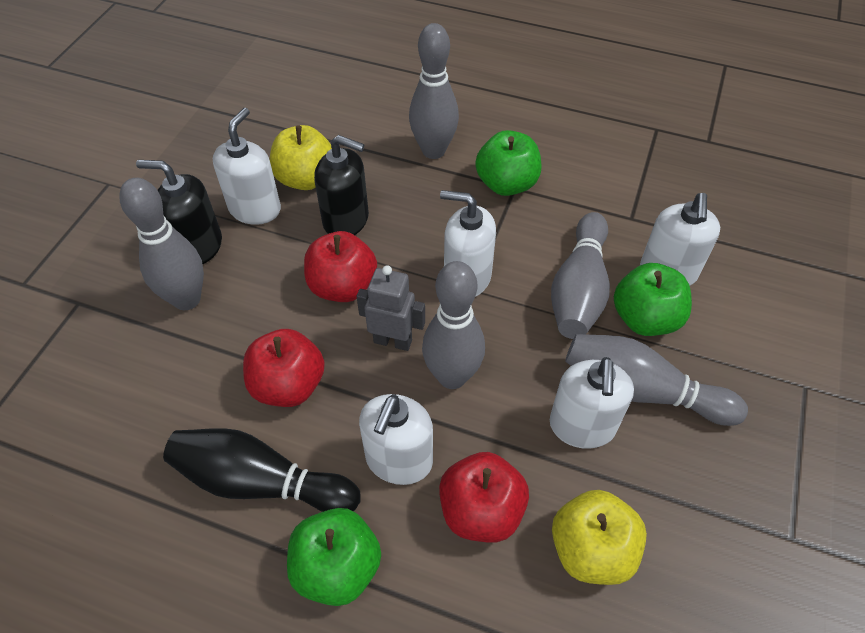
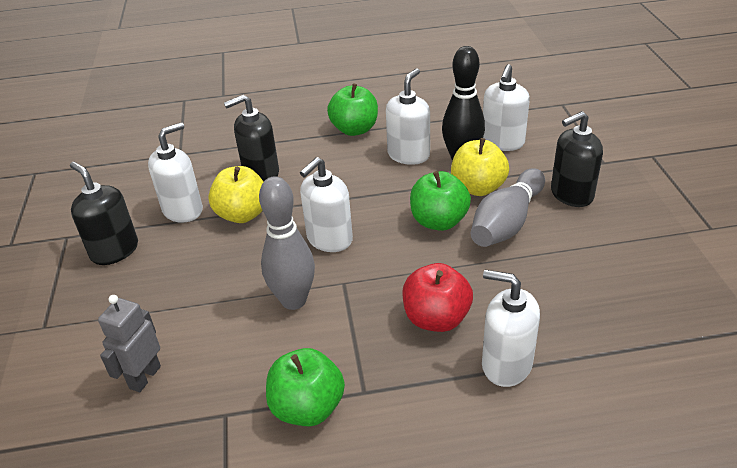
black soap dispenser: [136,160,222,264] [314,135,369,235] = 2 -> [70,162,138,265] [224,95,279,182] [551,111,603,207] = 3
grey bowling pin: [119,178,204,310] [409,23,459,159] [422,261,485,389] [551,212,610,339] [565,334,748,426] = 5 -> [259,176,315,310] [471,168,545,247] = 2
red apple: [243,329,325,407] [304,231,377,302] [439,452,529,543] = 3 -> [402,263,473,332] = 1

